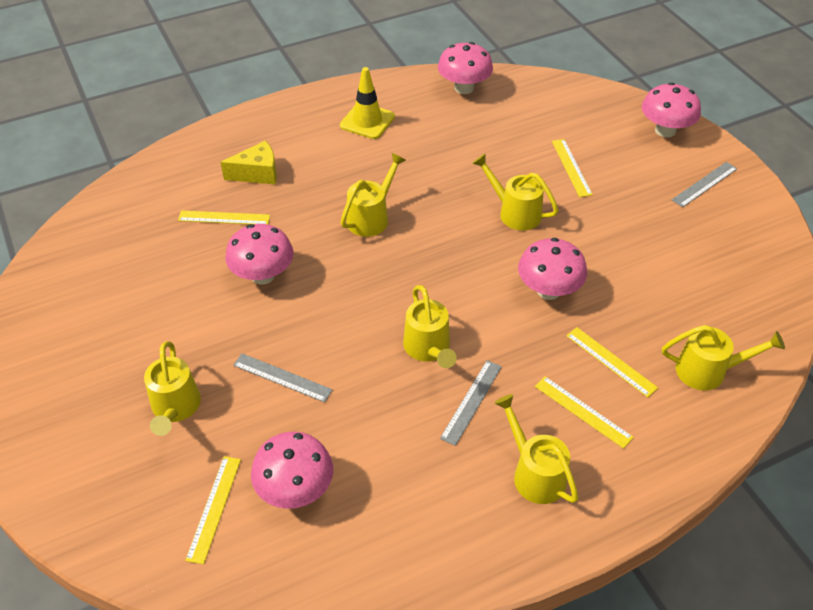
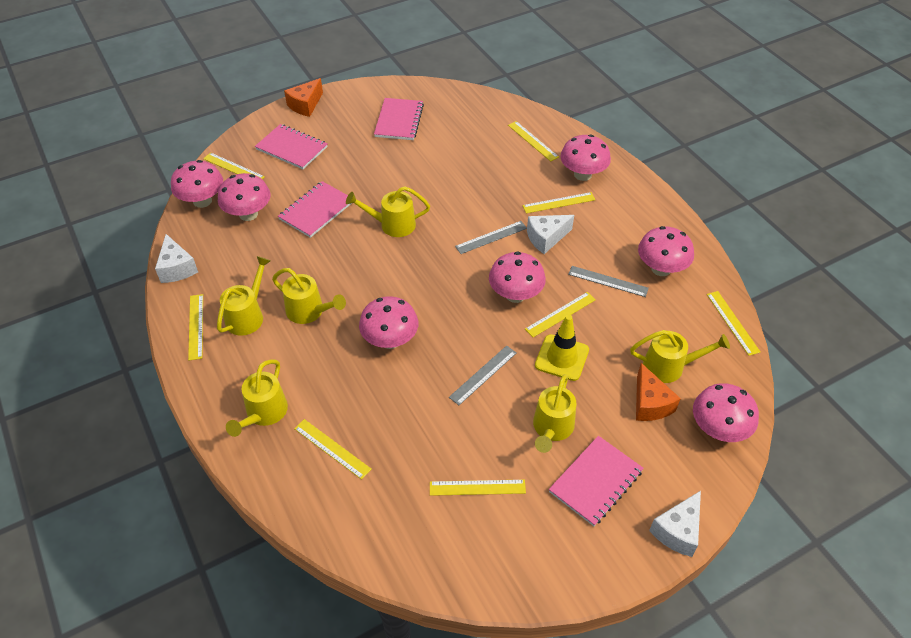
orange cheese: none = 0 -> [284,78,323,117] [636,363,681,421] = 2
pink mushroom: [225,224,294,285] [251,432,333,509] [438,42,493,94] [518,238,587,300] [642,82,701,137] = 5 -> [171,160,223,208] [218,173,270,221] [359,296,418,349] [489,251,546,303] [560,134,611,181] [638,226,694,276] [693,383,759,442] = 7
pink notebook: none = 0 -> [255,124,328,169] [278,181,352,238] [374,98,424,140] [549,436,644,526] = 4
white cheese: none = 0 -> [155,234,198,283] [527,215,574,254] [649,491,701,557] = 3
yellow cheese: [220,141,277,185] = 1 -> none = 0
yellow ruler: [178,210,270,224] [185,456,241,564] [535,376,634,449] [552,139,593,197] [566,327,658,397] = 5 -> [188,294,203,360] [203,152,265,179] [294,419,371,480] [430,480,526,496] [508,121,559,161] [522,192,596,213] [525,292,596,337] [707,291,760,356] = 8

